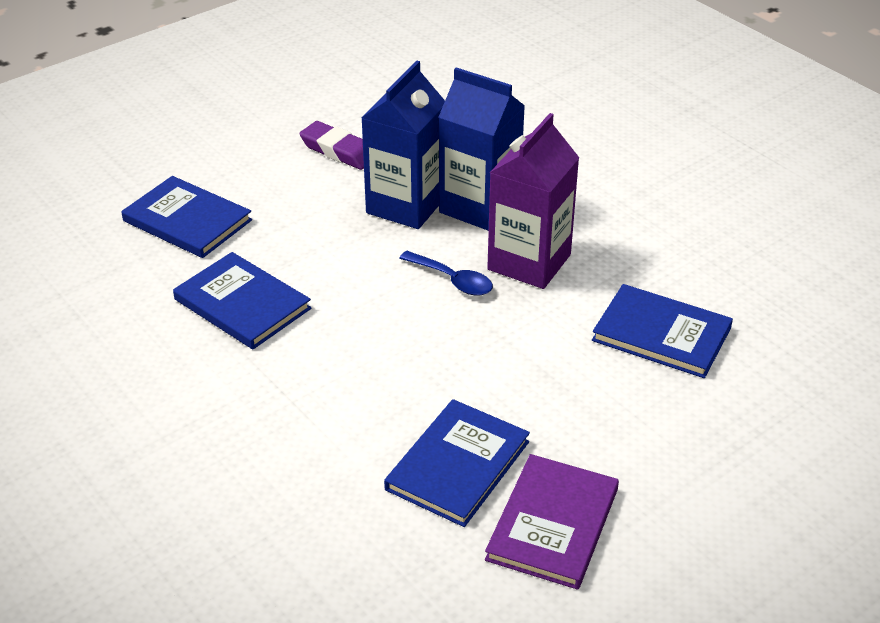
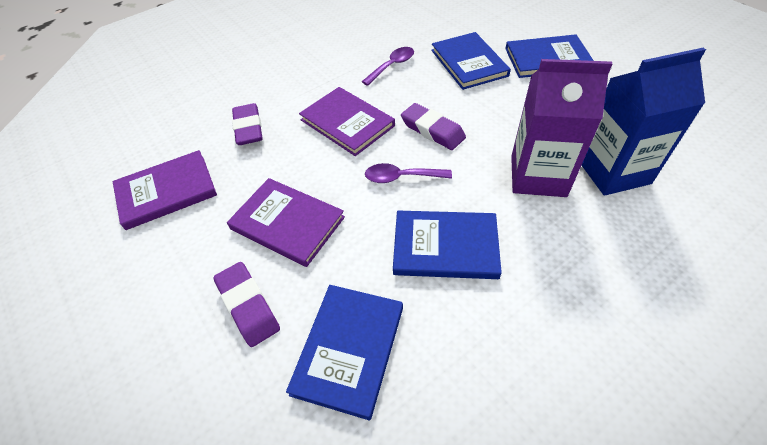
blue carton: [361,61,445,229] [439,67,525,231] = 2 -> [581,47,706,196] = 1
blue spoon: [399,251,493,296] = 1 -> none = 0
purple book: [485,454,619,590] = 1 -> [113,150,217,230] [227,178,345,267] [299,87,395,156] = 3
purple eraser: [299,121,364,170] = 1 -> [213,262,280,347] [232,103,263,145] [401,103,466,150] = 3
purple spoon: none = 0 -> [362,47,414,86] [365,163,452,183] = 2

